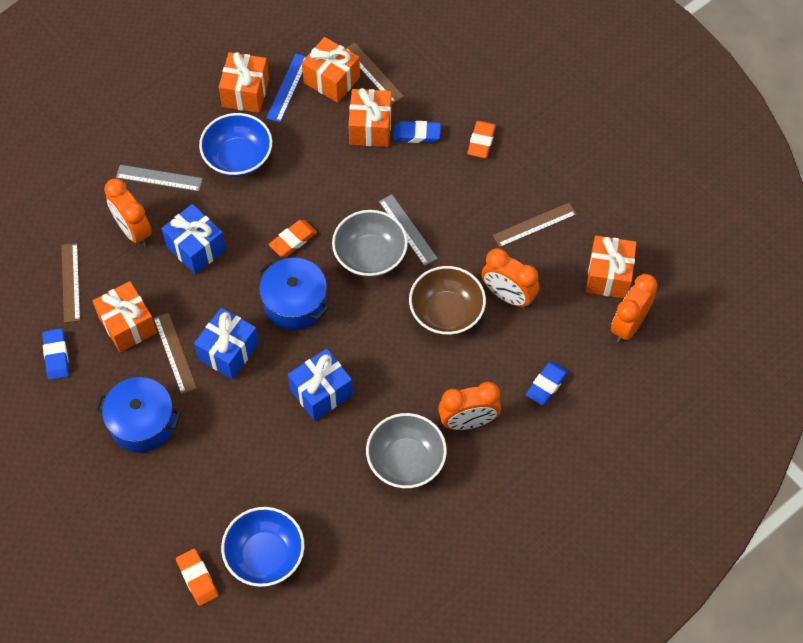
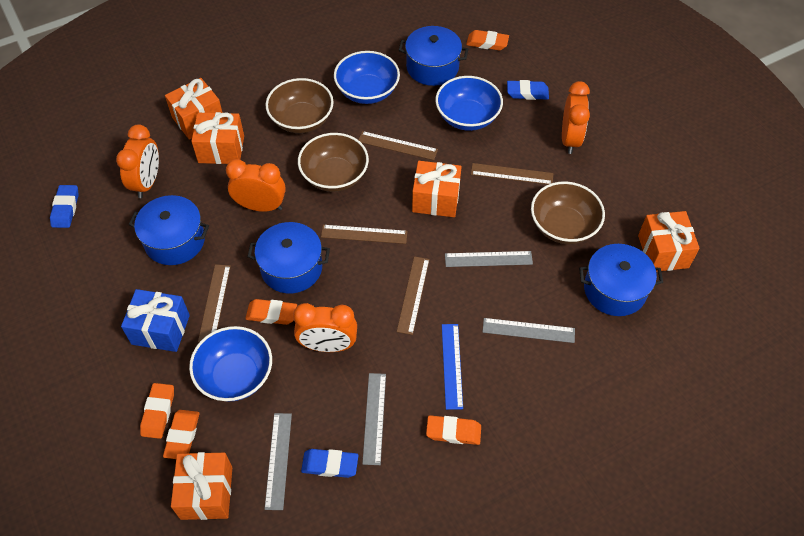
blue bowl: [199,113,272,177] [221,507,304,587] = 2 -> [189,326,272,402] [334,51,400,104] [435,76,503,131] = 3
blue gift: [161,204,226,274] [194,308,259,379] [288,349,353,421] = 3 -> [121,289,190,352] = 1
blue pot: [95,377,181,452] [259,258,329,330] = 2 -> [129,195,209,265] [247,222,330,293] [399,26,468,86] [579,244,663,316] = 4
brown bowl: [409,266,486,335] = 1 -> [265,78,334,133] [298,133,369,192] [531,181,605,244] = 3
brown ruler: [61,243,80,323] [153,312,197,394] [345,43,404,104] [493,203,577,247] = 4 -> [198,264,231,343] [321,225,407,244] [359,131,438,160] [397,256,430,335] [471,163,553,185] = 5
grey bowl: [332,210,408,277] [366,413,447,488] = 2 -> none = 0
grey ruler: [116,165,203,192] [379,194,438,266] = 2 -> [265,413,292,510] [362,373,386,465] [445,251,533,267] [483,318,575,343] = 4
orange eraser: [176,549,218,606] [269,220,317,257] [467,121,496,158] = 3 -> [140,383,174,439] [163,410,200,459] [245,299,297,325] [426,415,481,445] [466,30,509,50] = 5

